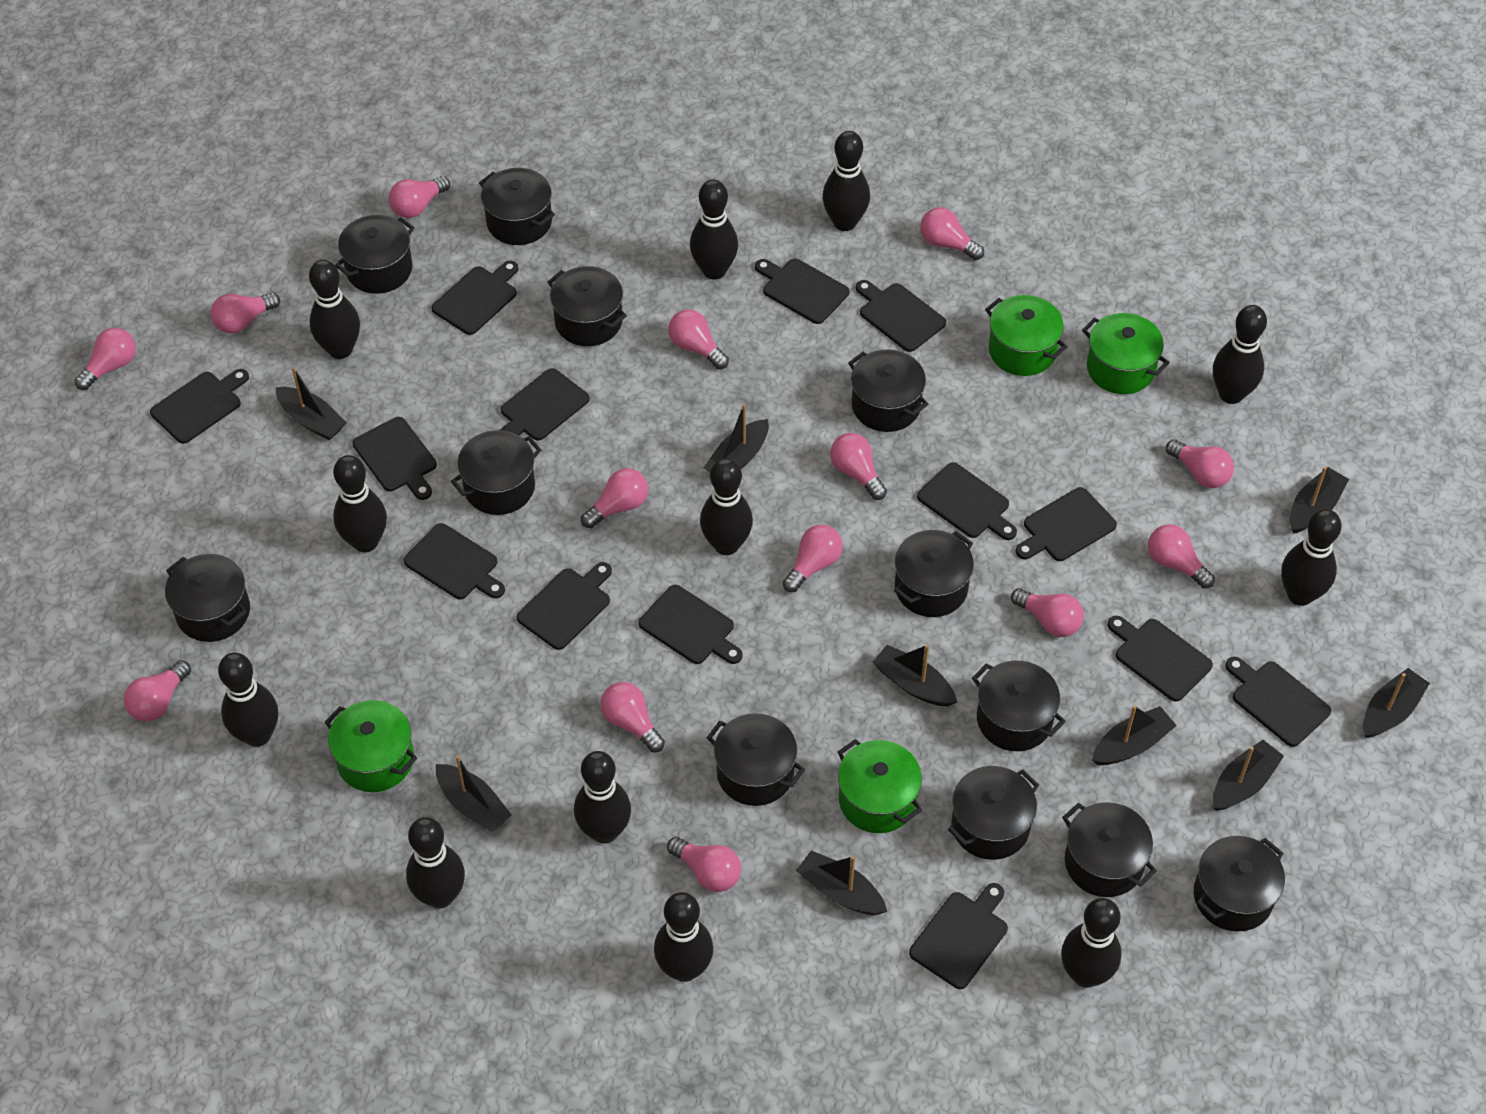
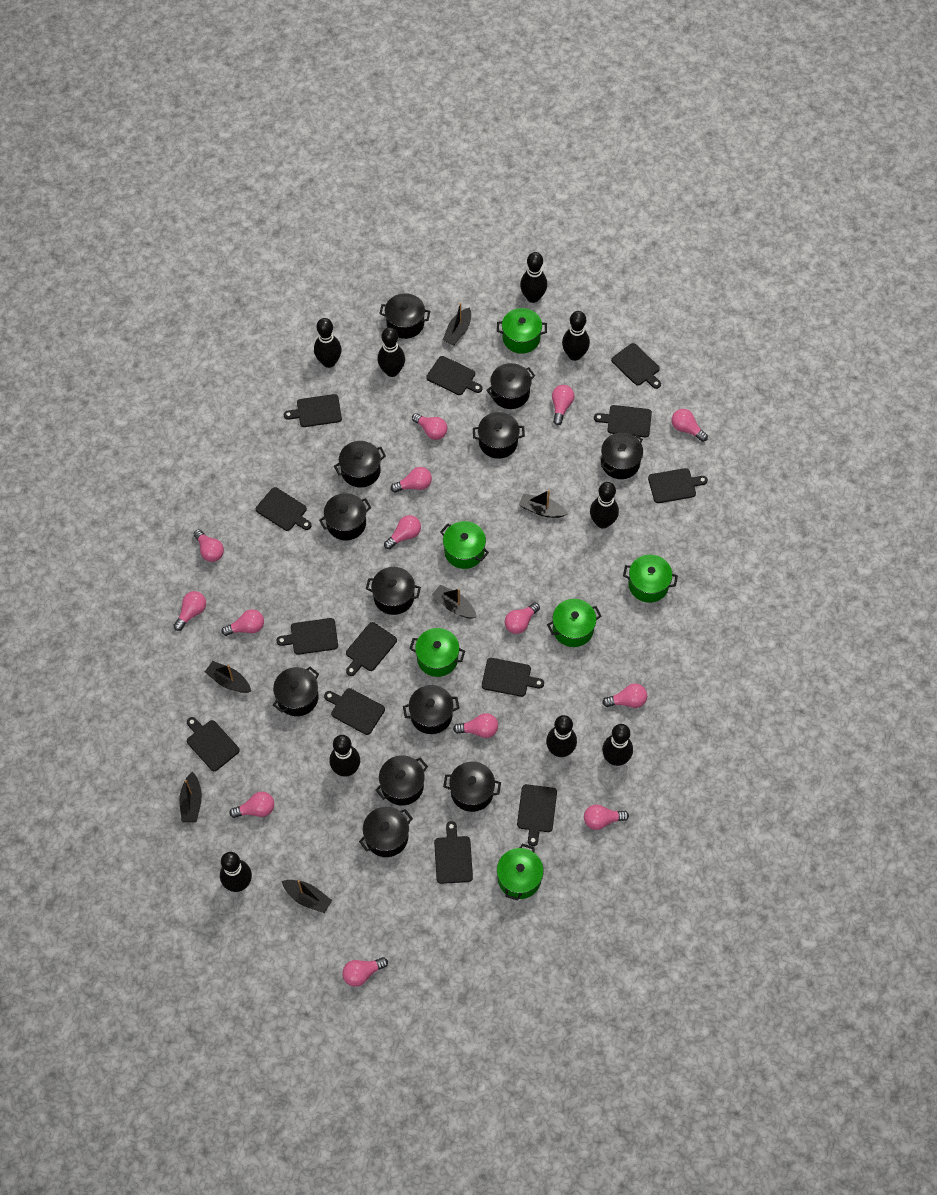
black boat: [276,367,347,440] [436,755,512,832] [703,404,769,473] [796,850,887,915] [872,644,957,706] [1092,705,1177,765] [1213,740,1284,811] [1290,466,1349,534] [1363,668,1430,738] = 9 -> [179,772,202,822] [205,661,251,693] [282,880,332,913] [432,585,477,619] [443,303,471,345] [519,490,568,518] = 6
black bowling pin: [218,653,278,747] [309,260,360,359] [333,455,387,552] [406,817,465,908] [574,751,631,844] [654,892,713,982] [690,180,738,280] [700,458,753,555] [822,131,870,231] [1061,898,1122,988] [1213,305,1267,404] [1281,509,1342,606] = 12 -> [220,852,252,892] [314,318,341,368] [329,735,360,777] [378,327,405,377] [520,252,547,303] [546,715,577,757] [562,311,590,361] [590,482,619,529] [602,724,633,766] = 9
black cutting board: [150,369,249,444] [352,417,437,500] [404,523,505,599] [432,261,519,335] [500,368,590,441] [517,562,612,650] [639,585,743,664] [755,258,849,324] [856,280,946,352] [909,883,1008,989] [917,462,1017,540] [1016,487,1117,561] [1107,616,1213,702] [1225,657,1331,747] = 14 -> [187,717,240,771] [256,487,312,531] [277,618,338,655] [284,394,342,427] [324,688,385,735] [346,622,397,676] [426,356,482,395] [434,821,473,884] [482,658,544,697] [517,784,557,846] [594,405,652,437] [611,343,661,389] [648,468,708,503] = 13
green pot: [324,700,417,792] [838,739,922,833] [985,295,1067,376] [1082,313,1170,394] = 4 -> [409,628,465,677] [440,521,489,569] [497,308,547,354] [497,844,544,901] [547,599,601,647] [623,555,678,603] = 6

